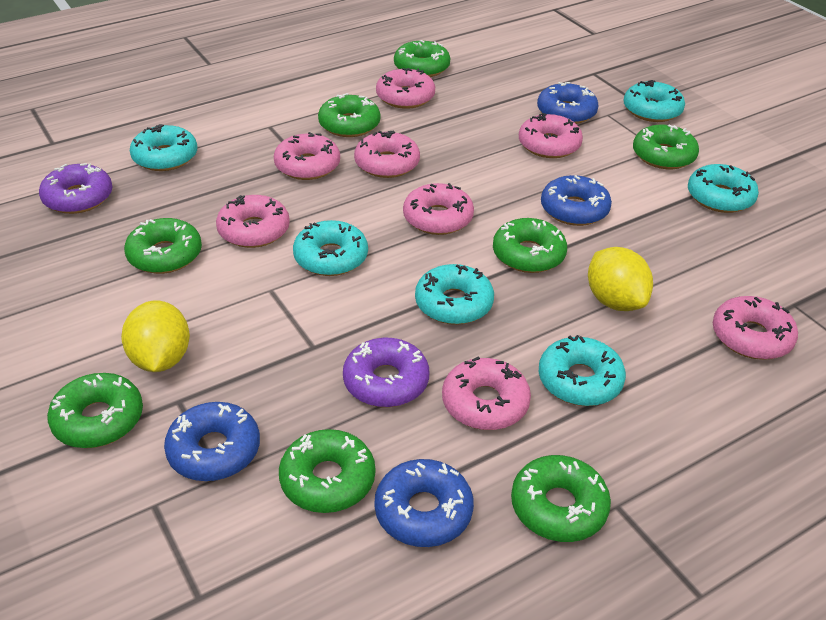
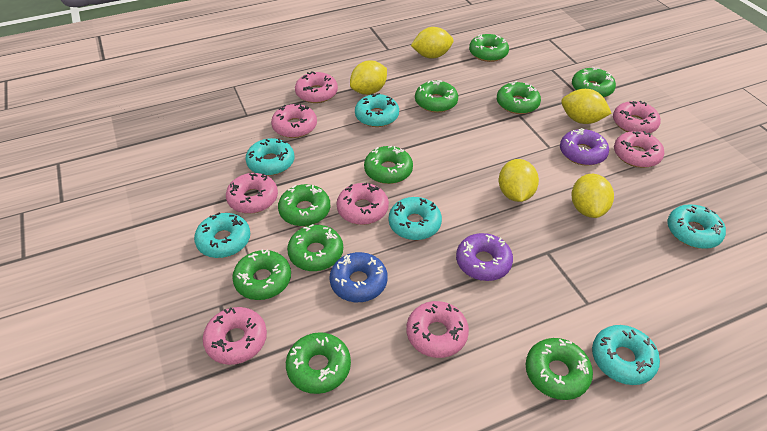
blue donut: [164,402,260,481] [374,459,474,547] [537,82,599,124] [541,175,612,226] = 4 -> [330,252,388,302] = 1
green donut: [47,373,143,448] [124,218,202,274] [279,429,375,513] [318,93,380,137] [394,40,450,77] [493,218,567,273] [511,455,611,542] [633,125,699,169] = 8 -> [232,249,291,300] [278,184,330,226] [286,332,351,394] [287,224,343,271] [364,146,413,184] [415,80,458,113] [469,34,509,62] [497,81,541,114] [526,338,593,400] [572,67,616,97] = 10
yellow lemon: [121,301,190,372] [588,247,653,311] = 2 -> [350,61,387,95] [411,27,453,59] [499,159,539,202] [561,89,612,124] [572,174,614,218] = 5

